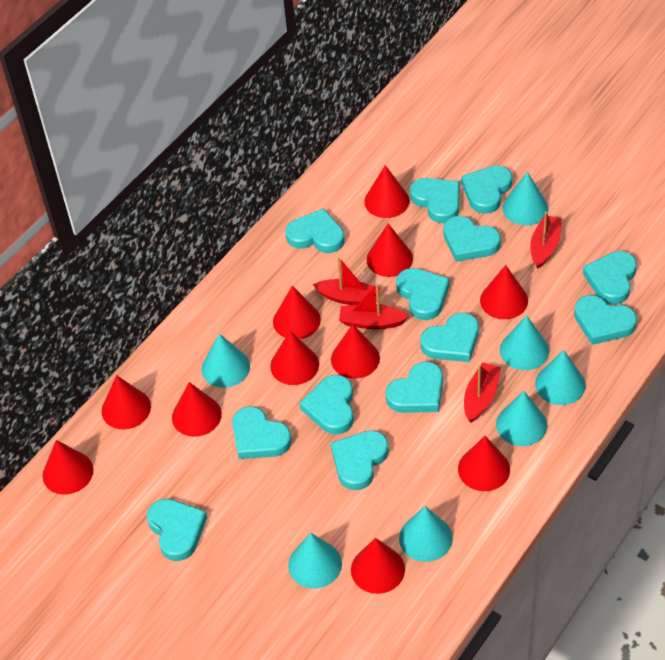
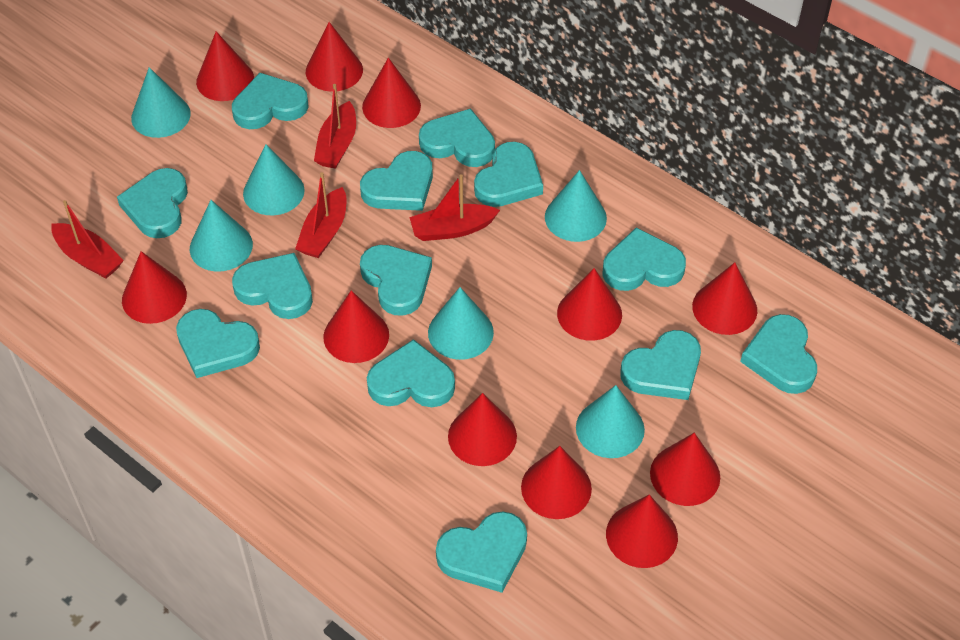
turquoise cone: [202,333,250,388] [288,533,342,589] [399,506,453,562] [496,391,547,446] [500,315,549,370] [503,172,548,225] [535,350,586,405] = 7 -> [131,67,191,138] [190,200,253,272] [243,144,305,215] [428,287,494,360] [545,170,607,242] [576,385,645,458] = 6

